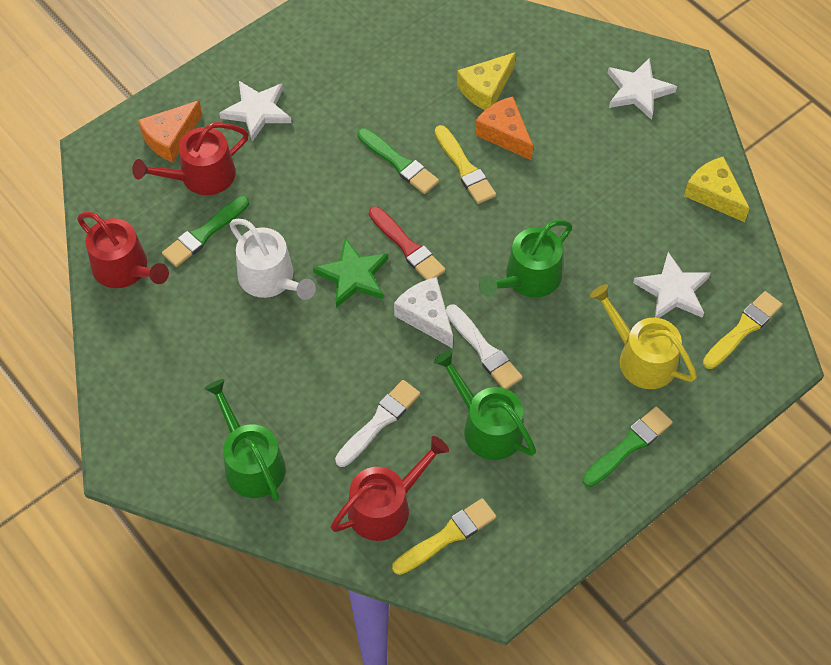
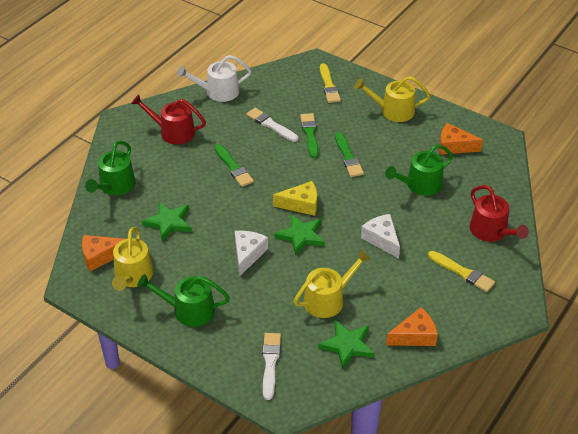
green star: [313,238,388,308] = 1 -> [142,202,192,242] [274,214,325,256] [318,320,375,369] = 3
orange cheese: [138,100,202,162] [475,96,533,160] = 2 -> [82,235,125,272] [386,307,438,346] [439,123,483,155] = 3
red brush: [369,206,446,280] = 1 -> none = 0
red watering can: [77,212,169,288] [132,122,249,195] [331,436,449,541] = 3 -> [131,94,206,145] [470,185,529,242] = 2
white cheese: [394,277,453,348] = 1 -> [235,231,268,276] [361,214,400,258] = 2
white star: [219,81,291,142] [608,58,677,120] [633,252,711,318] = 3 -> none = 0
yellow brush: [392,498,496,575] [435,125,496,204] [703,291,782,369] = 3 -> [320,63,341,103] [428,251,495,292] = 2
yellow cheese: [457,52,516,110] [684,156,750,222] = 2 -> [273,181,317,216] = 1
yellow watering can: [590,284,697,389] = 1 -> [112,227,153,291] [294,250,371,318] [354,76,430,122] = 3

